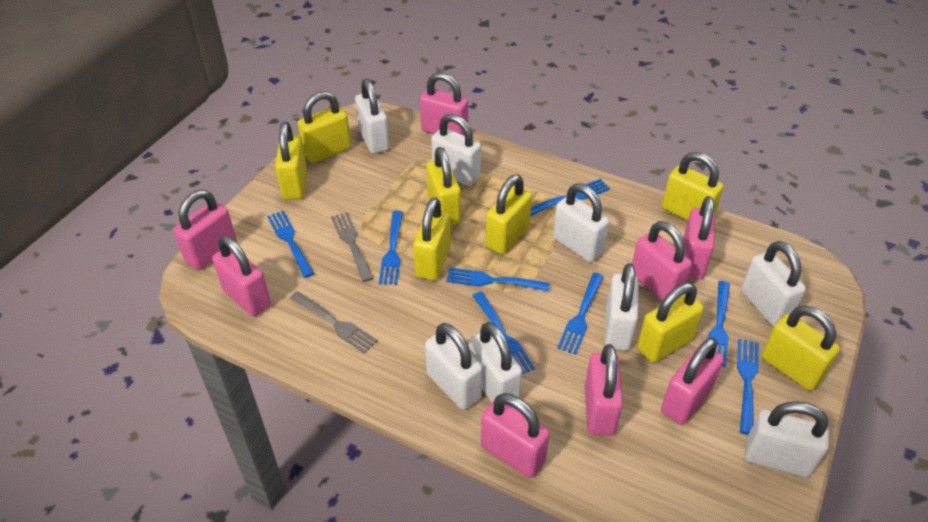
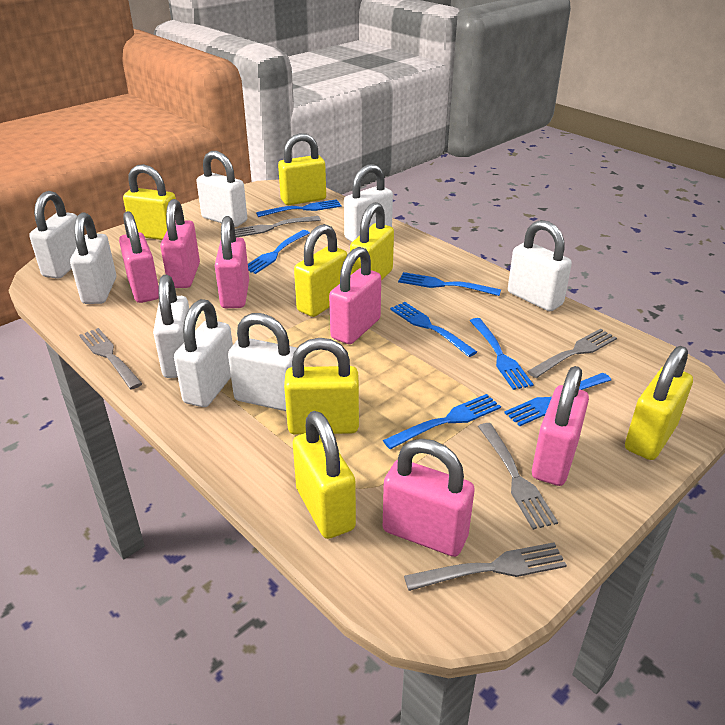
blue fork: [267,211,314,278] [379,211,403,285] [446,267,550,291] [472,291,535,374] [531,179,610,216] [557,273,604,355] [708,281,730,367] [737,339,759,435] = 8 -> [248,230,310,274] [256,199,342,217] [383,394,501,449] [390,302,477,357] [398,272,501,296] [470,318,534,390] [504,373,611,426] = 7
grey fork: [290,291,378,354] [331,212,373,282] = 2 -> [79,328,143,389] [235,216,321,237] [404,542,567,591] [478,423,558,530] [527,329,617,378] = 5
pink padlock: [173,190,237,270] [212,235,271,316] [420,72,468,136] [481,393,550,478] [585,344,623,436] [632,221,692,301] [661,337,724,425] [683,196,715,279] = 8 -> [119,211,159,303] [160,199,200,288] [215,216,249,308] [329,247,381,344] [383,439,475,557] [532,366,589,486] = 6
yellow padlock: [275,122,307,200] [298,91,351,163] [413,197,451,281] [427,147,461,225] [486,174,532,254] [637,283,704,362] [662,152,724,220] [761,305,840,391] = 8 -> [123,164,176,240] [278,133,326,205] [284,338,359,435] [293,411,356,539] [294,224,347,317] [350,202,394,281] [625,346,693,460] = 7

